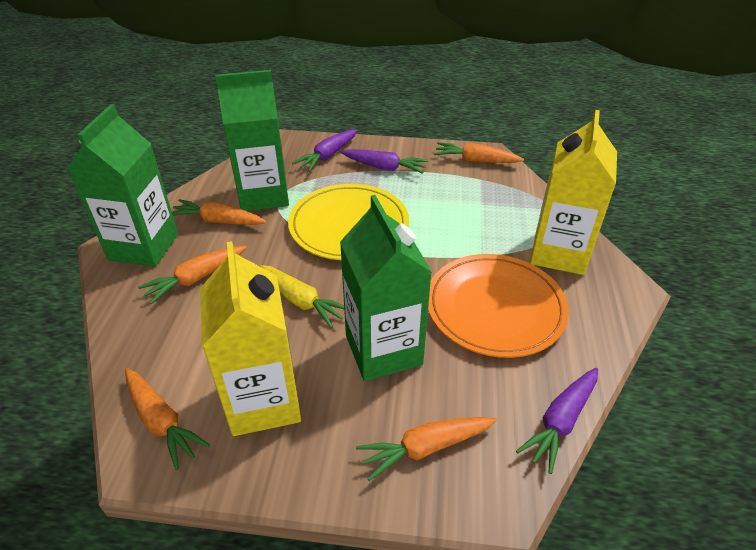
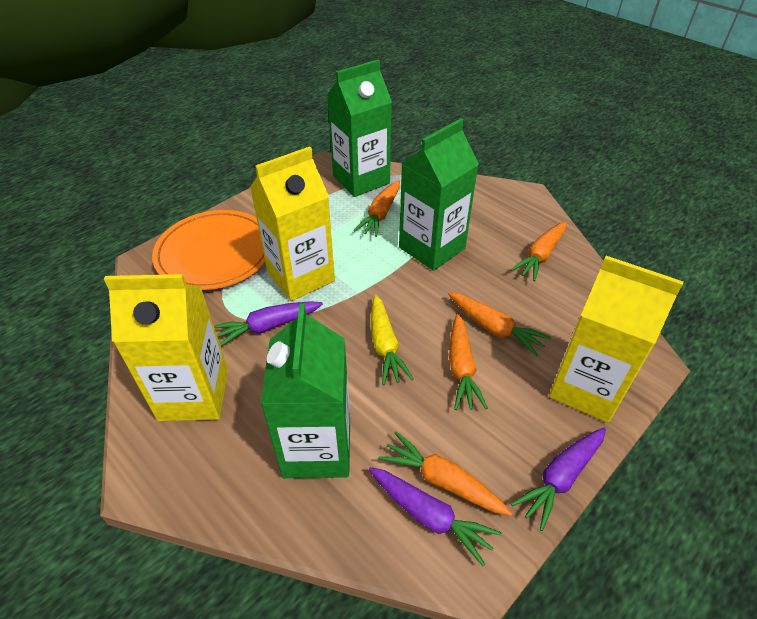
yellow carton: [200,241,301,436] [530,110,617,275] = 2 -> [104,274,228,421] [250,146,335,301] [549,256,683,423] = 3
yellow plate: [288,184,409,260] = 1 -> none = 0

